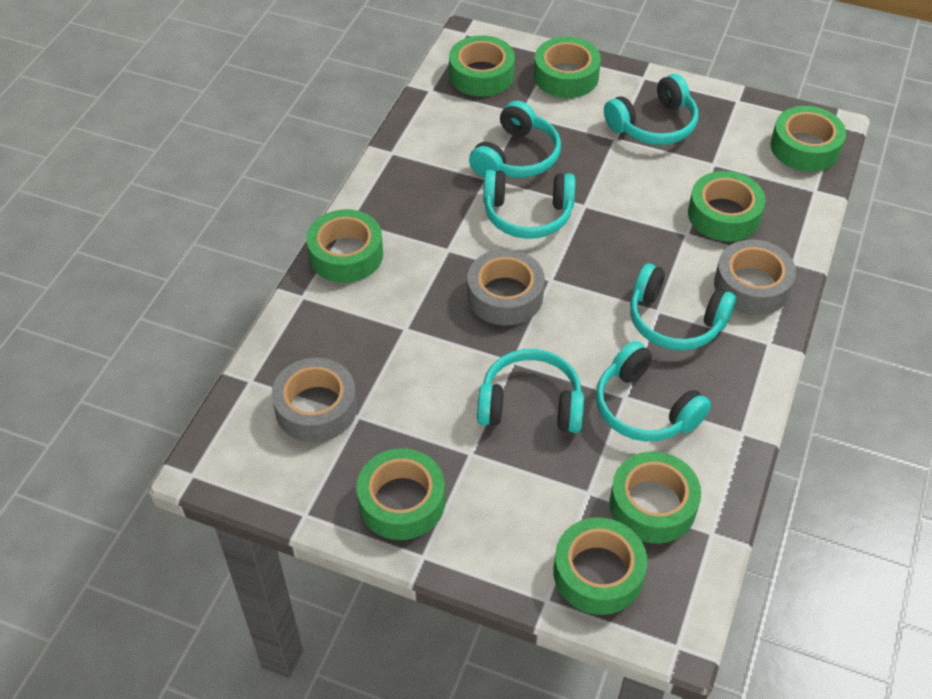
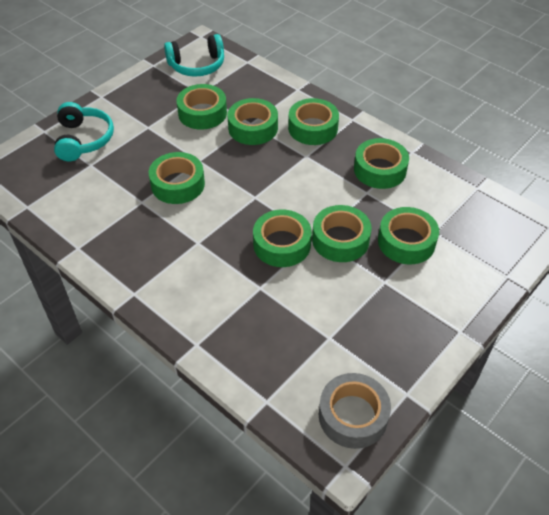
grey tape: [272,358,357,442] [467,249,545,325] [714,239,796,315] = 3 -> [319,373,391,449] = 1
turquoise headphones: [469,101,561,178] [477,349,584,433] [483,170,575,239] [596,341,711,441] [604,74,698,145] [630,263,736,350] = 6 -> [54,102,114,161] [164,34,224,77] = 2

